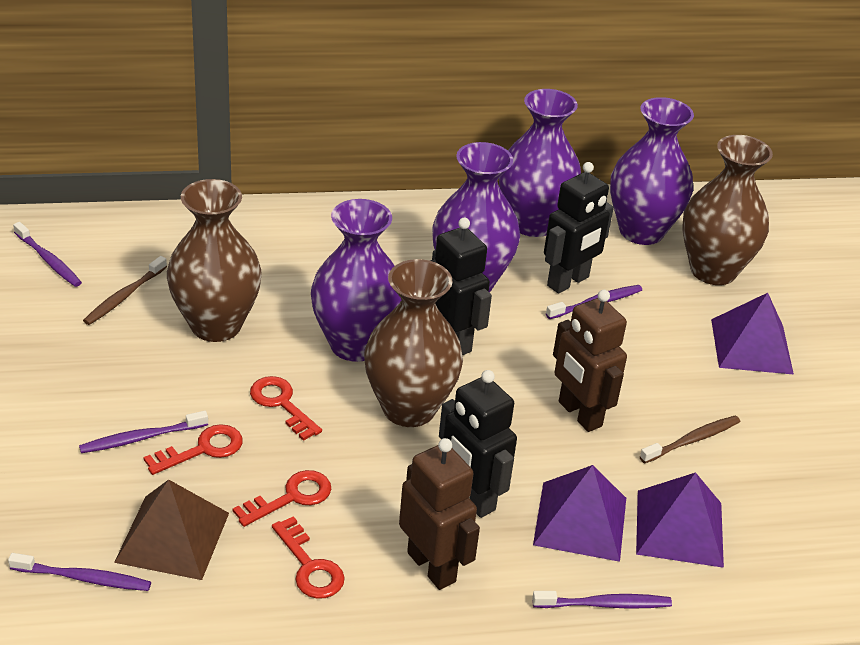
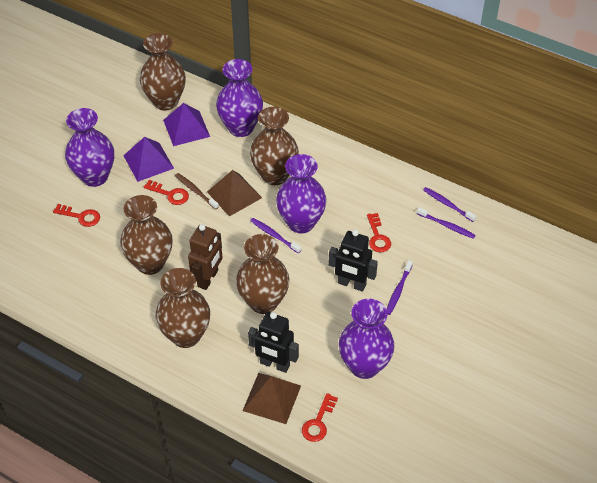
black robot: [431,218,492,355] [439,370,517,518] [544,162,614,294] = 3 -> [248,312,299,373] [328,230,378,292] = 2
brown pyramid: [114,480,229,580] = 1 -> [207,170,262,217] [243,373,301,424] = 2
brown robot: [399,438,480,590] [553,290,627,432] = 2 -> [188,224,223,290] = 1
brown toothbrush: [83,256,167,325] [640,415,740,463] = 2 -> [175,173,219,210] = 1
brown vase: [167,179,262,342] [364,259,463,427] [682,135,773,285] = 3 -> [120,195,172,275] [140,33,186,111] [156,268,210,348] [236,234,289,314] [250,107,299,185] = 5
purple pyramid: [533,465,626,562] [636,472,724,568] [711,293,794,374] = 3 -> [123,137,174,182] [163,103,210,146] = 2
purple toothbrush: [8,553,151,591] [13,222,82,287] [79,411,208,453] [532,591,672,609] [546,285,642,319] = 5 -> [250,218,301,254] [387,260,413,315] [417,207,476,239] [423,187,476,222] = 4

